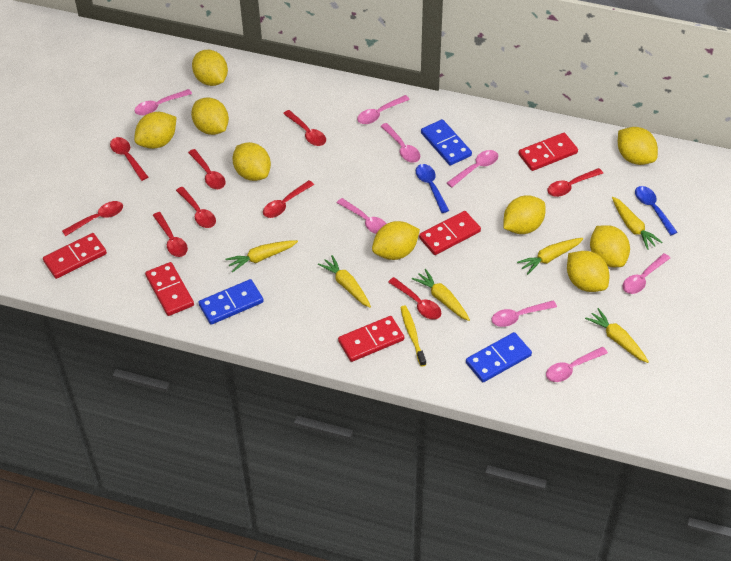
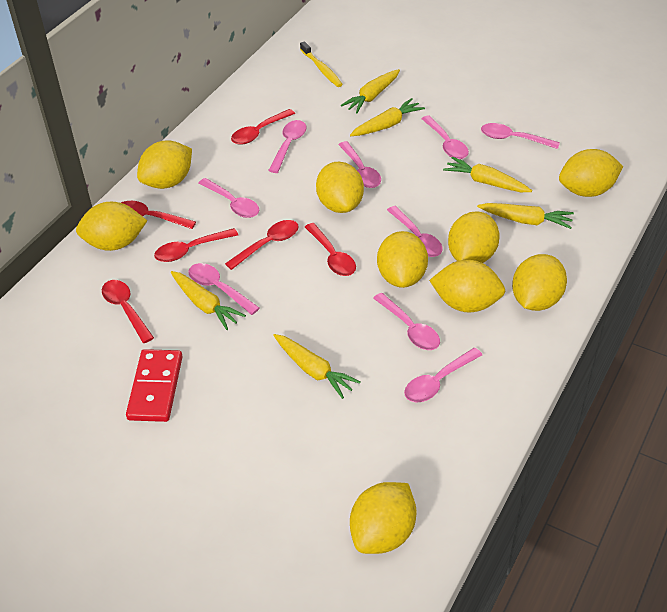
blue domino: [198,279,264,325] [421,119,472,166] [466,332,532,382] = 3 -> none = 0
blue spoon: [416,164,449,213] [635,186,677,235] = 2 -> none = 0
pink spoon: [135,89,192,115] [337,198,387,234] [357,95,410,124] [381,123,420,163] [447,150,498,188] [491,300,557,327] [546,347,608,382] [623,253,670,294] = 8 -> [188,263,260,315] [198,178,259,218] [268,120,306,173] [338,141,381,188] [373,293,440,350] [387,206,443,257] [404,348,482,402] [421,115,469,159] [481,123,560,149] = 9
red domino: [43,233,107,279] [145,262,194,316] [338,316,404,362] [419,211,481,255] [518,133,578,171] = 5 -> [126,349,183,422] = 1
red spoon: [62,201,123,236] [110,137,148,181] [153,212,188,257] [176,187,216,228] [188,149,226,189] [263,180,314,218] [283,110,326,146] [388,277,441,320] [547,168,603,197] = 9 -> [102,280,154,343] [121,201,196,229] [154,228,238,262] [225,220,299,270] [231,109,295,145] [305,223,356,276] = 6

